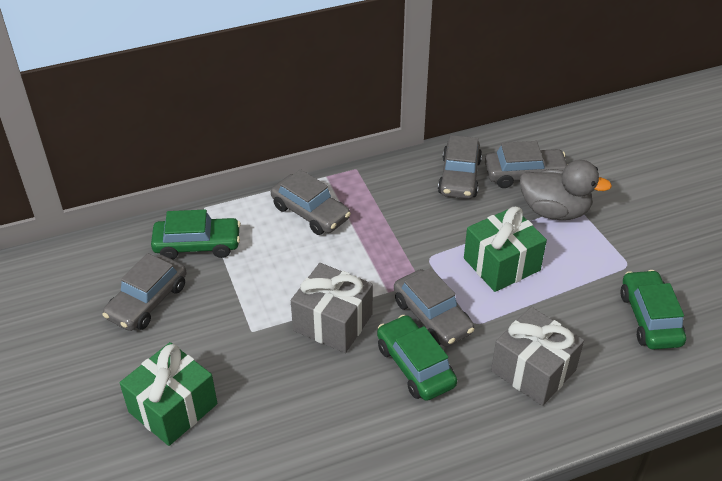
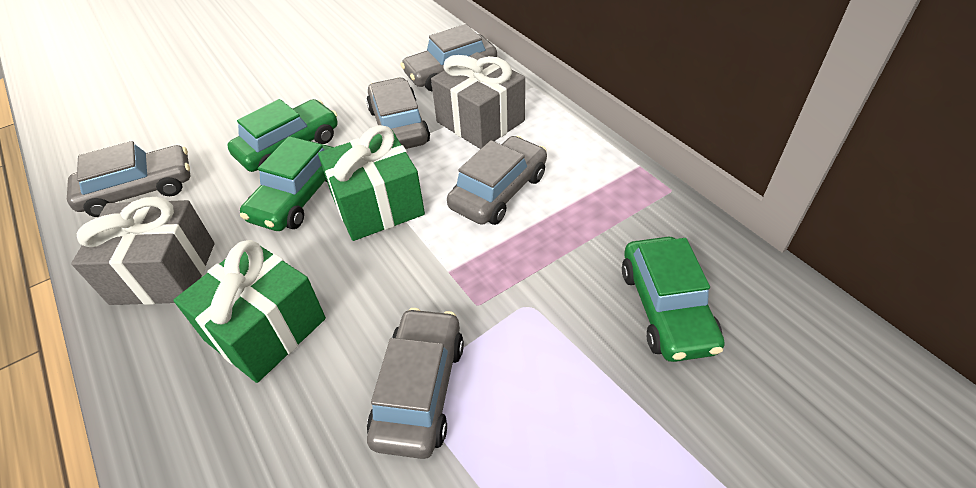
grey duck: [520,160,612,220] = 1 -> none = 0

